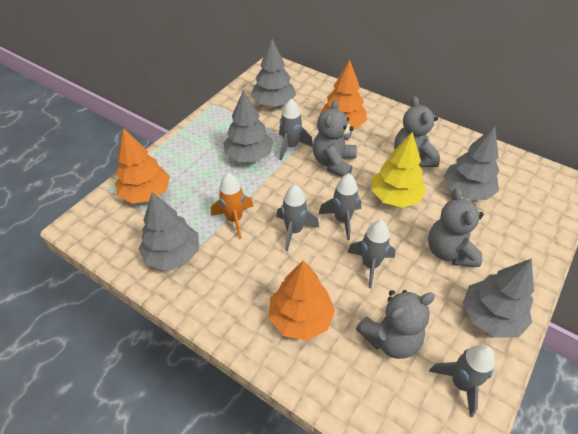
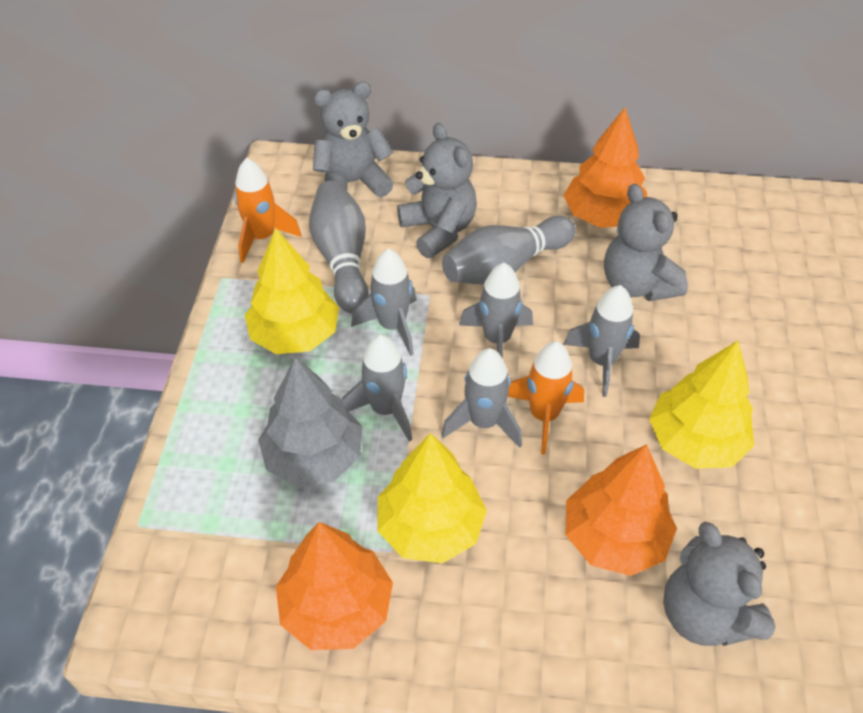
grey bowling pin: none = 0 -> [309,181,369,313] [442,216,576,284] = 2
grey tree: [138,192,199,271] [223,90,273,162] [251,39,296,107] [444,126,499,200] [463,258,534,337] = 5 -> [258,357,363,487] = 1
orange rocket: [211,173,253,239] = 1 -> [234,158,302,263] [508,341,584,454] = 2
yellow tree: [371,132,426,208] = 1 -> [245,228,339,354] [378,433,487,563] [649,341,754,469] = 3

